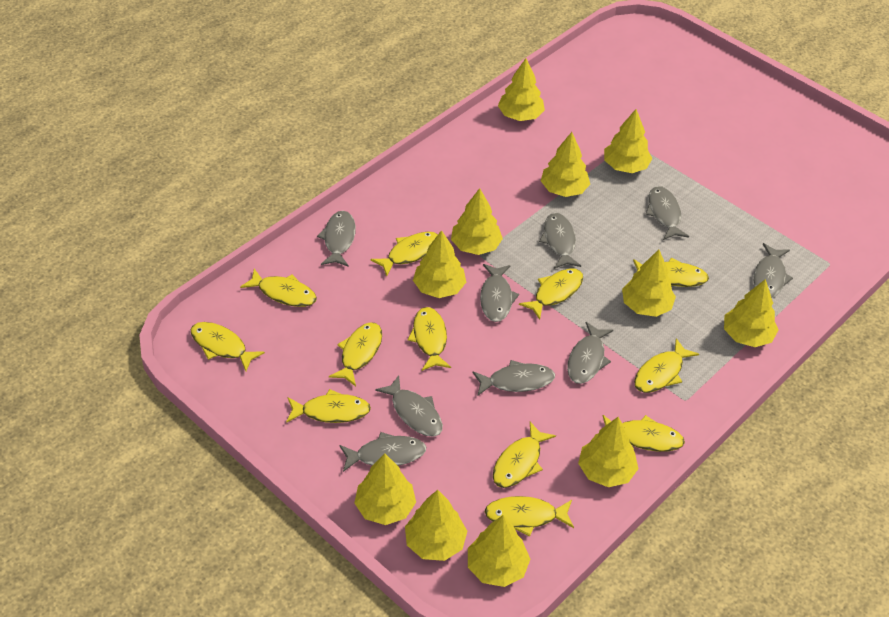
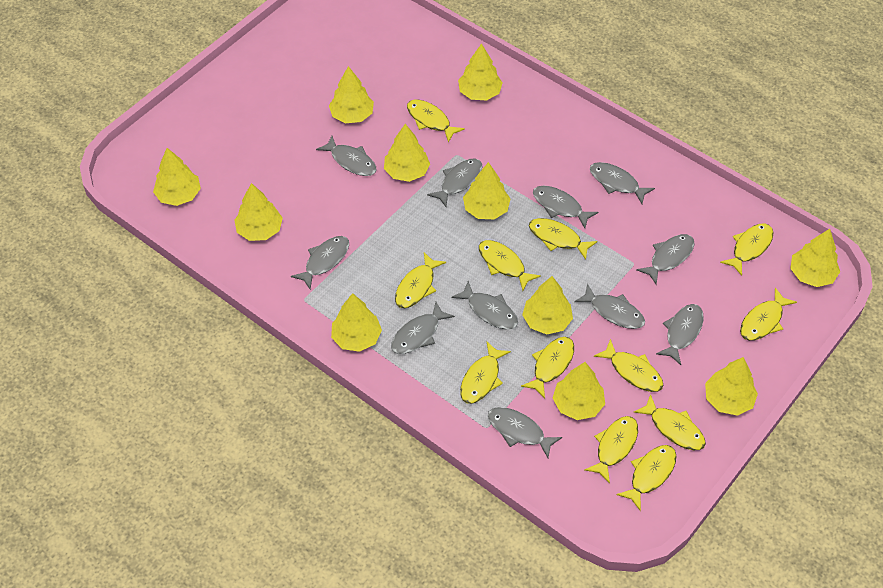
grey fish: [317,211,356,267] [339,432,426,472] [375,375,443,437] [472,360,555,395] [480,264,519,322] [539,213,581,269] [567,322,613,384] [645,186,689,240] [753,243,793,298] = 9 -> [291,236,349,290] [316,136,376,176] [391,302,455,354] [427,158,482,207] [452,281,518,329] [488,407,562,458] [533,186,598,228] [574,283,645,329] [590,162,655,204] [636,234,695,285] [656,304,704,365] = 11

